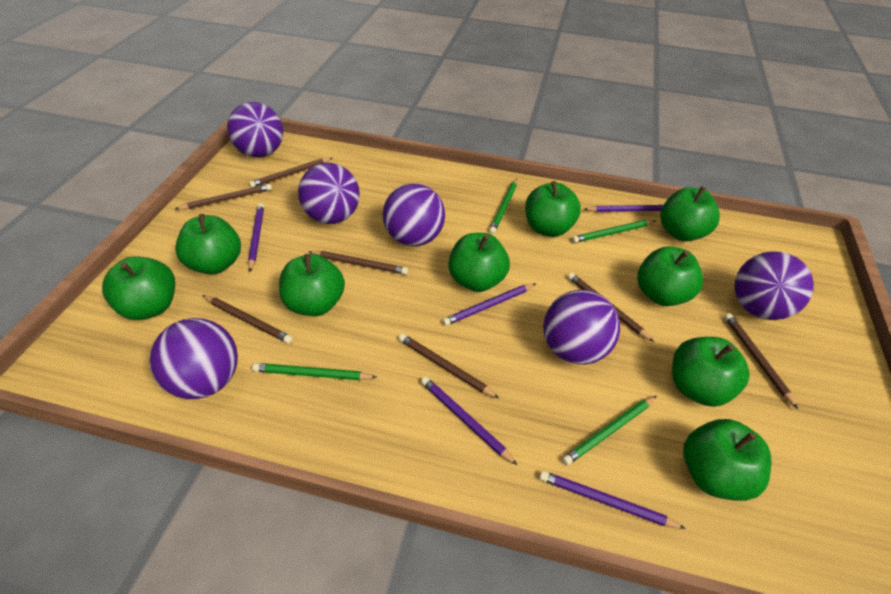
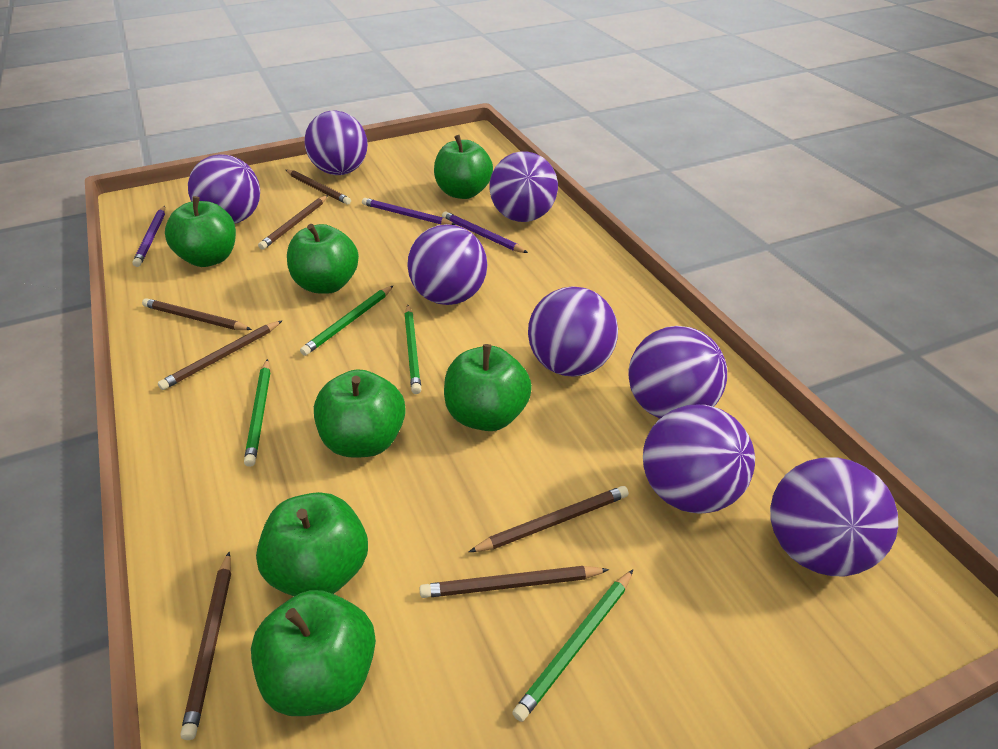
green apple: [102,256,175,320] [175,214,241,274] [279,254,345,316] [448,233,510,292] [525,181,581,237] [637,246,703,306] [660,186,720,241] [672,337,749,407] [683,419,771,501] = 9 -> [165,196,236,267] [251,590,376,716] [256,492,368,596] [287,224,359,294] [314,369,406,458] [434,135,493,199] [444,344,532,431] = 7
purple ball: [149,318,238,399] [227,102,283,157] [298,163,360,224] [383,183,445,246] [543,290,620,365] [735,251,814,320] = 6 -> [188,154,260,224] [304,111,368,175] [407,224,487,305] [490,151,558,222] [528,287,618,377] [628,326,727,419] [643,405,755,514] [770,457,898,576] = 8
purple pencil: [248,203,264,272] [421,377,517,465] [442,283,536,326] [539,471,686,529] [584,205,663,212] = 5 -> [132,206,165,267] [362,198,456,225] [442,211,528,253] = 3

